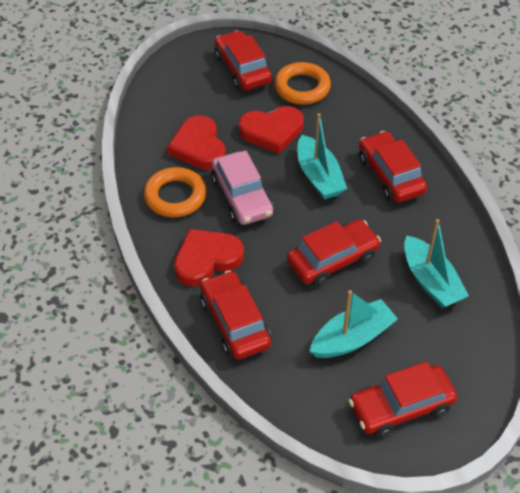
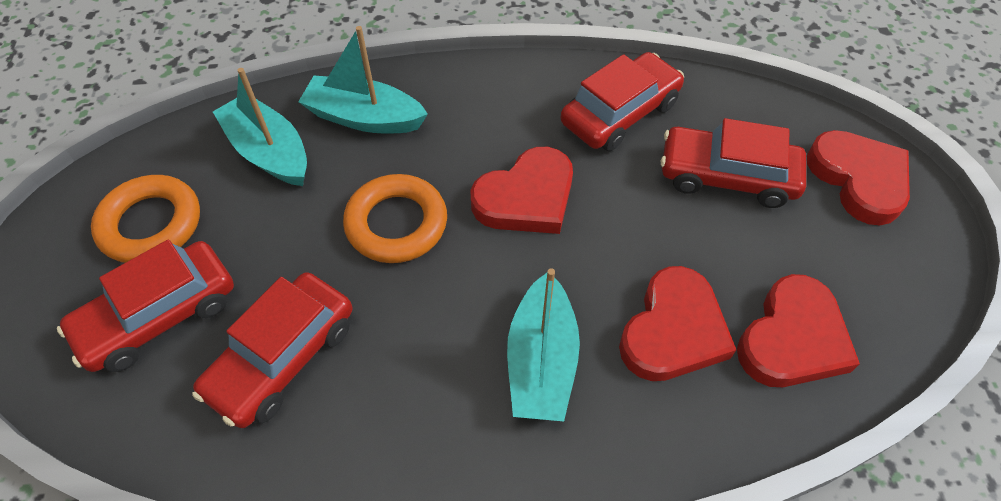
pink car: [211,151,273,225] = 1 -> none = 0
red car: [200,270,271,360] [215,30,272,90] [287,219,381,287] [348,361,457,438] [359,131,427,202] = 5 -> [57,240,234,372] [192,272,352,428] [561,52,684,151] [661,118,806,208] = 4
red heart: [167,115,226,170] [174,229,244,286] [239,106,304,154] = 3 -> [471,147,573,234] [619,266,736,381] [737,274,860,387] [807,130,910,225] = 4

